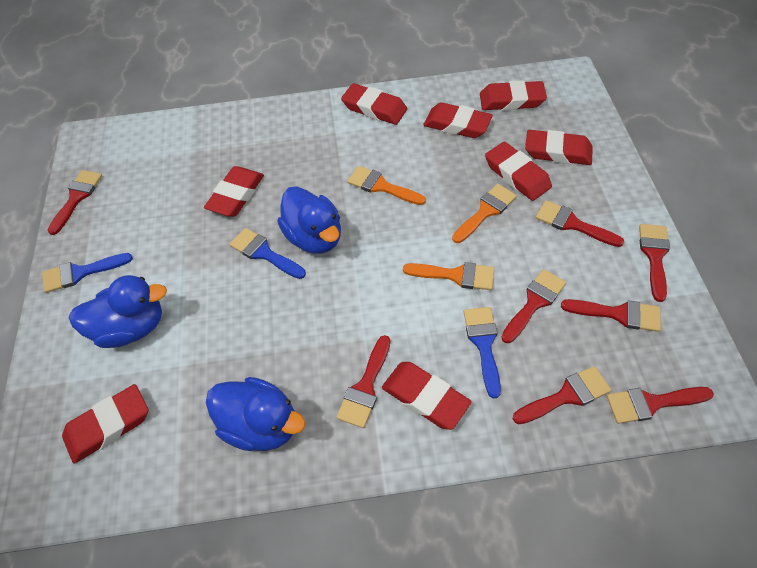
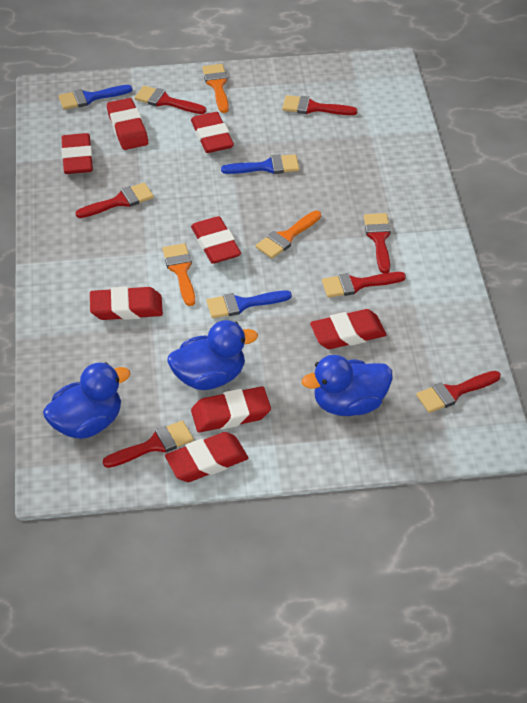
red brush: [47,170,102,235] [336,335,390,428] [501,269,566,343] [513,366,611,424] [536,200,624,247] [561,299,661,332] [607,387,714,424] [639,224,670,302] = 8 -> [76,182,154,218] [102,420,194,468] [135,86,206,114] [282,95,357,115] [322,272,406,298] [364,213,391,273] [416,371,501,413] = 7

